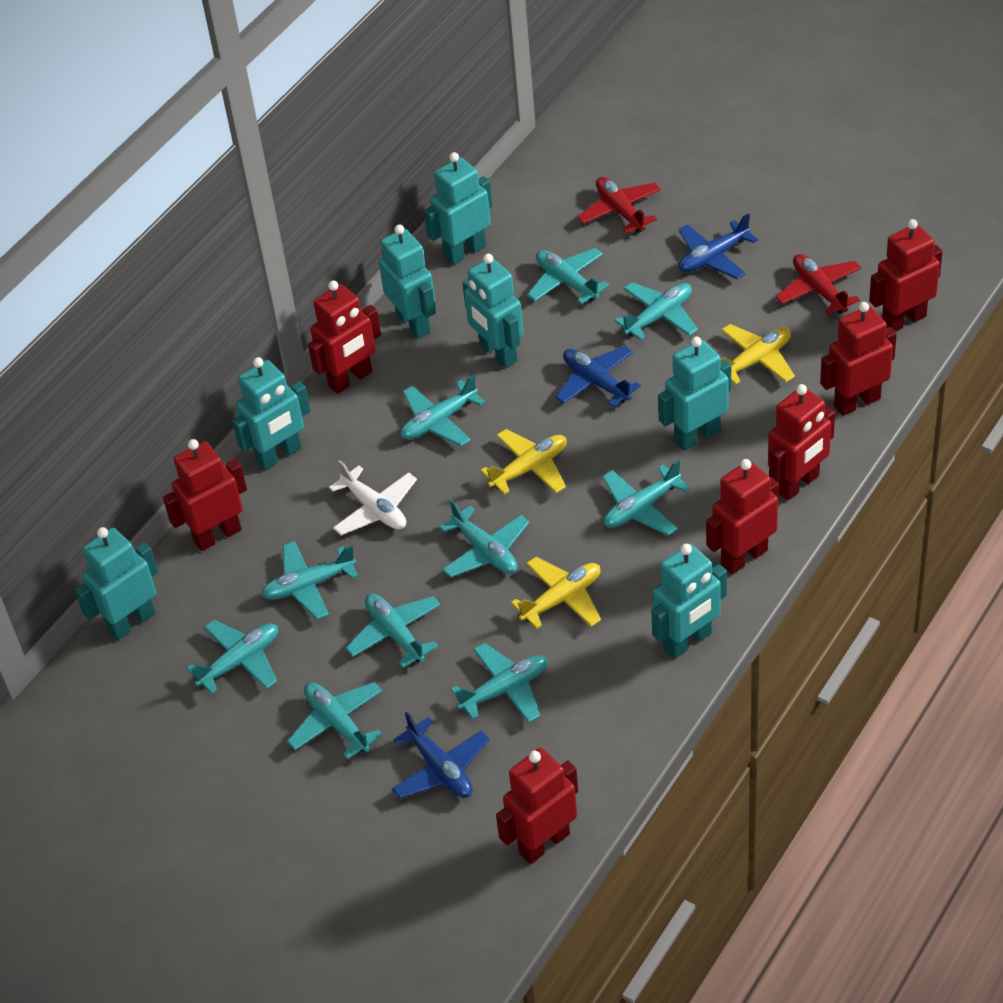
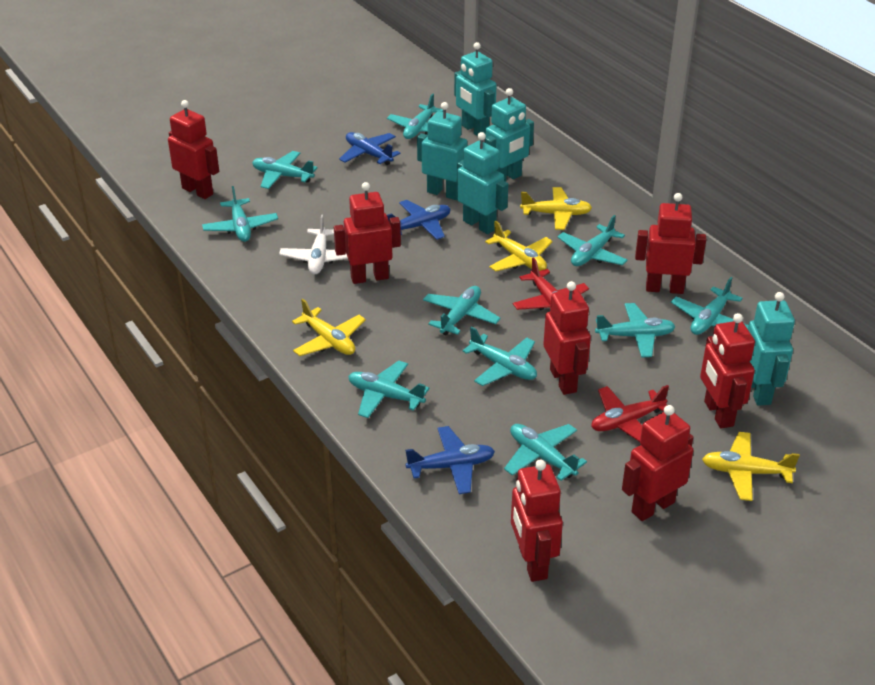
turquoise robot: [75,527,158,640] [232,357,310,470] [379,225,436,339] [424,152,493,265] [462,254,524,368] [651,544,727,658] [658,337,731,451] = 7 -> [417,102,469,200] [454,42,496,136] [457,132,508,234] [485,88,534,182] [748,292,795,406] = 5
yellow plane: [481,429,567,495] [511,557,601,629] [721,324,795,384] = 3 -> [292,299,366,356] [485,221,553,271] [520,187,592,230] [702,432,800,501] = 4

